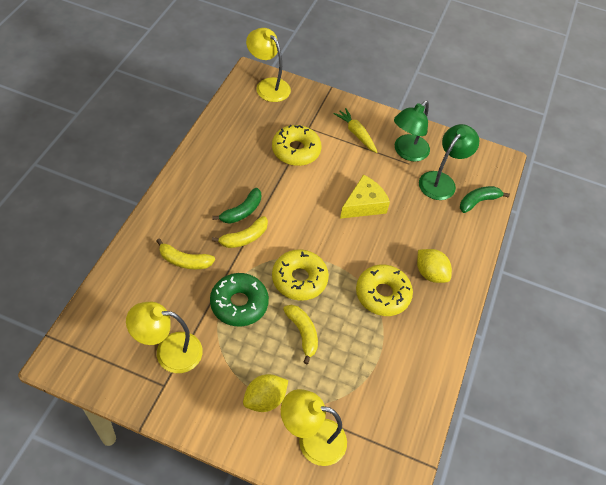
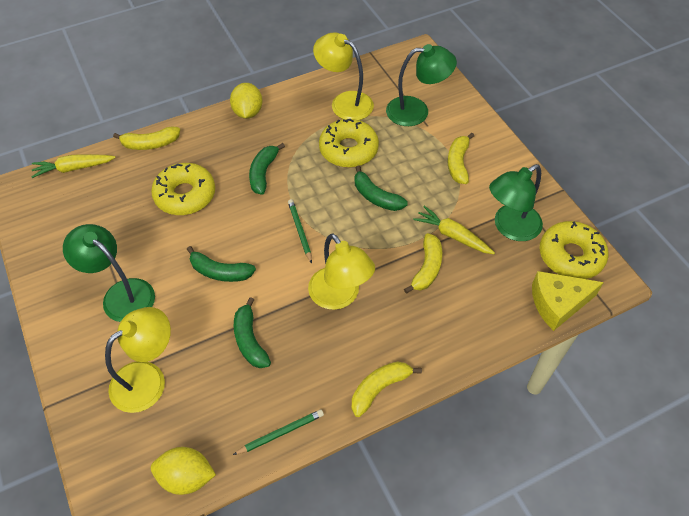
green banana: [212,188,261,224] [460,186,510,213] = 2 -> [187,246,256,282] [234,297,271,368] [249,143,285,195] [355,166,408,211] = 4
green donut: [210,273,269,327] = 1 -> none = 0
green lamp: [394,101,430,161] [419,124,479,200] = 2 -> [63,224,155,322] [386,44,457,126] [489,164,543,241] = 3
green pencil: none = 0 -> [233,409,324,455] [288,199,312,264] = 2
yellow banana: [156,239,215,269] [212,216,268,248] [283,305,318,364] = 3 -> [113,126,180,150] [352,361,422,417] [404,233,442,294] [448,133,474,184] = 4
yellow carrot: [334,108,378,153] = 1 -> [32,154,116,178] [413,206,495,254] = 2

